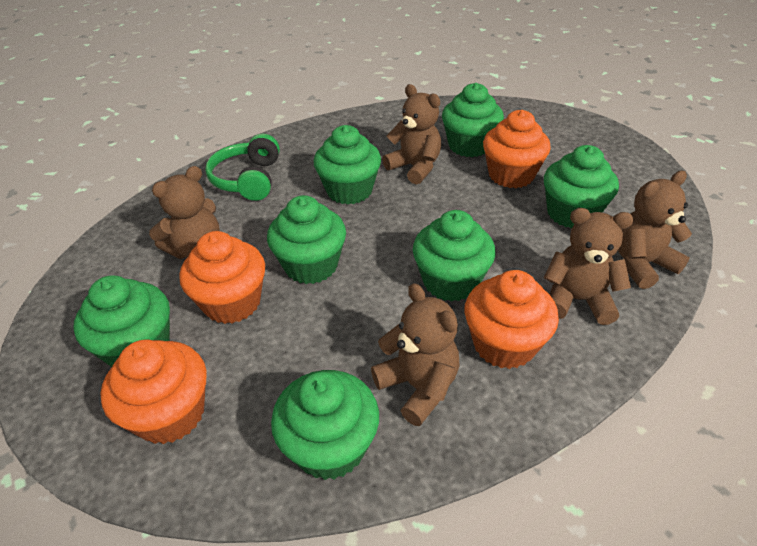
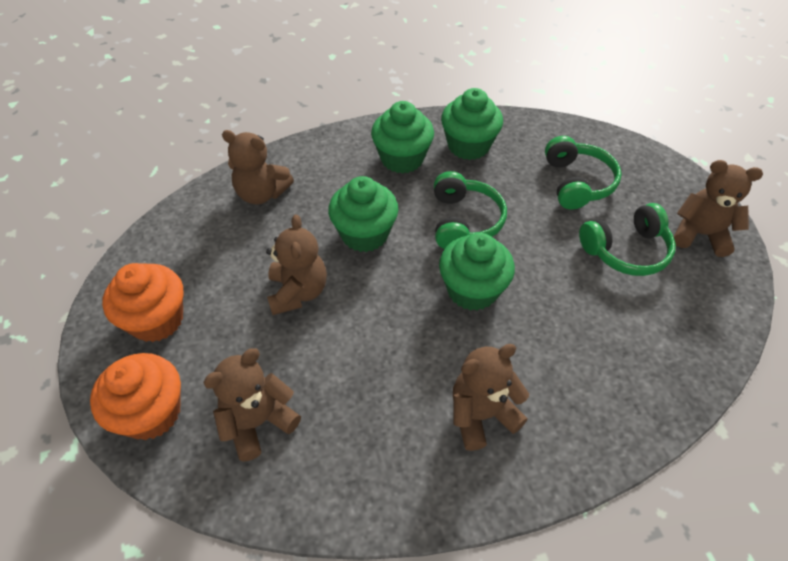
green cupcake: [73,275,170,367] [267,195,346,284] [271,370,379,480] [314,125,381,205] [413,210,496,302] [442,83,504,157] [544,145,619,228] = 7 -> [328,176,398,252] [371,101,434,174] [439,233,515,311] [441,88,503,160] = 4
green headphones: [205,134,280,201] = 1 -> [434,171,507,249] [545,136,622,209] [579,203,676,276] = 3
orange cupcake: [100,340,207,444] [179,231,265,324] [464,270,559,369] [483,110,551,188] = 4 -> [90,353,181,440] [102,263,184,342] = 2

